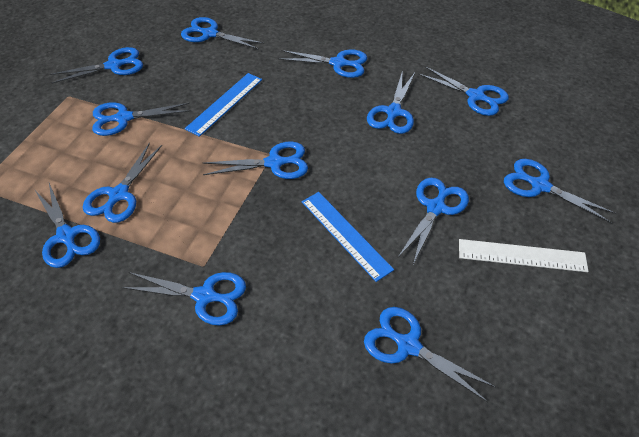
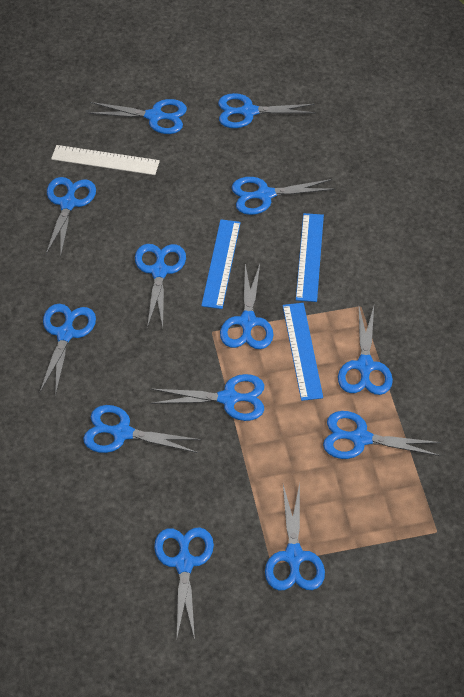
blue ruler: [185,73,262,137] [302,192,394,282] = 2 -> [201,219,241,309] [283,303,323,401] [296,213,324,302] = 3

